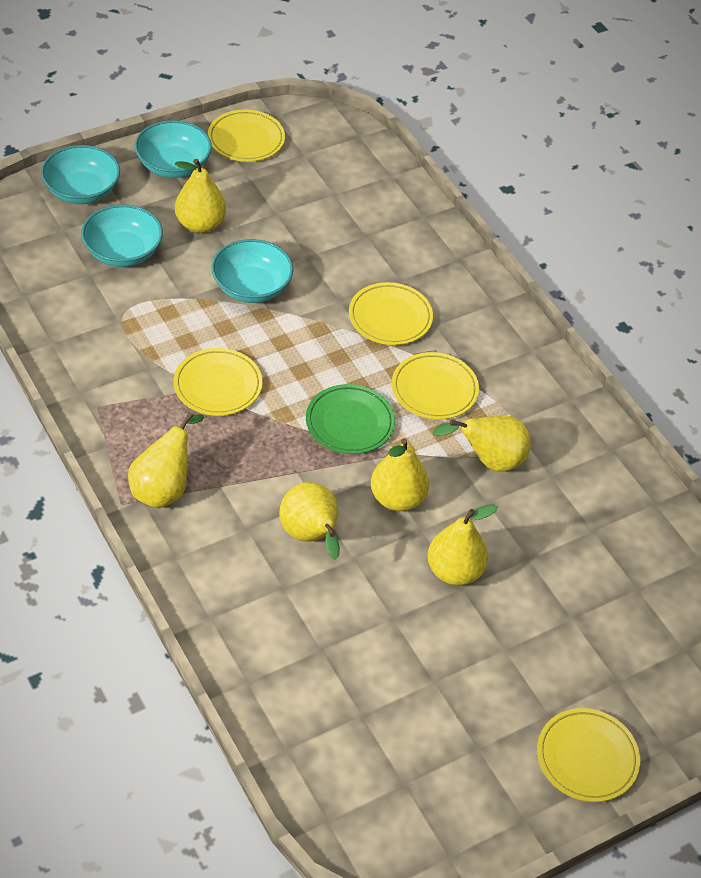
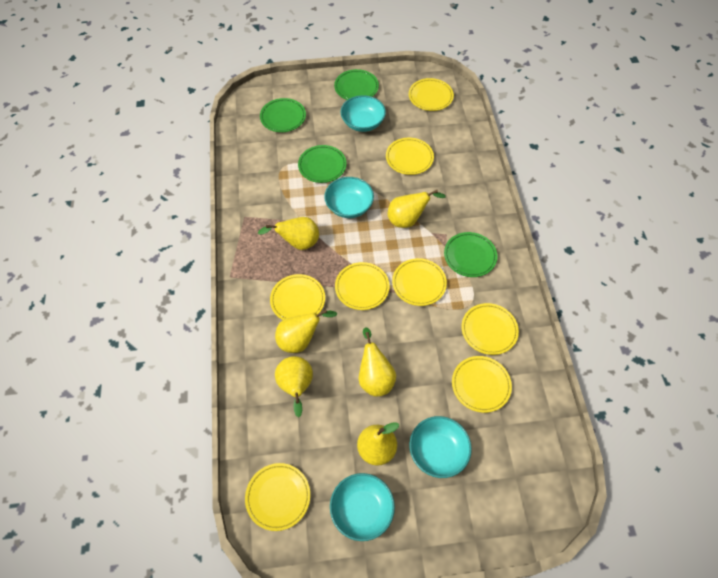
green plate: [306,384,395,454] = 1 -> [260,98,306,132] [298,145,347,183] [334,69,379,100] [444,232,497,277] = 4
yellow plate: [174,348,262,416] [208,109,285,162] [349,282,433,345] [392,352,479,420] [537,708,640,802] = 5 -> [245,463,310,531] [270,274,325,320] [335,262,390,310] [386,138,434,175] [392,258,447,306] [409,78,454,111] [452,356,512,413] [461,303,519,355] = 8

